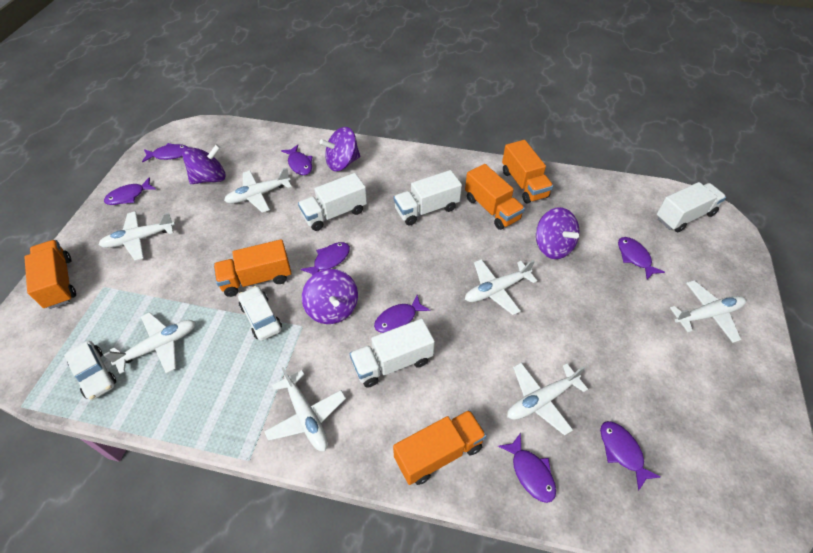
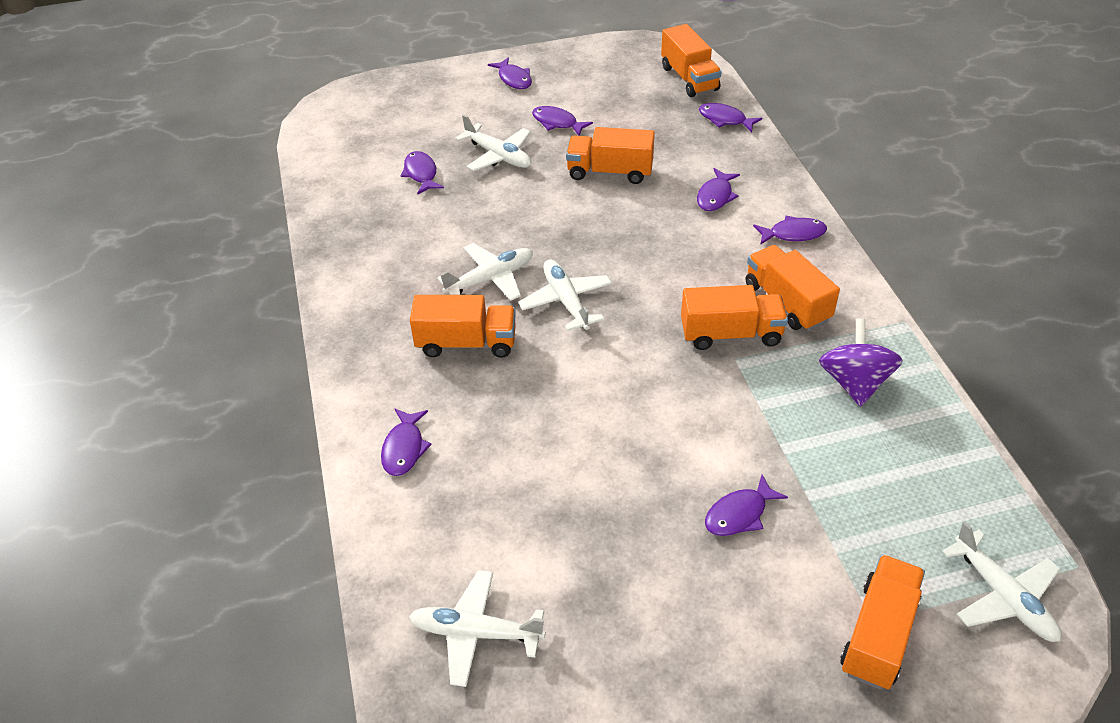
orange truck: [24,240,76,309] [214,239,291,297] [393,410,486,485] [465,164,525,230] [502,140,553,204] = 5 -> [410,295,516,358] [566,127,655,184] [661,24,722,97] [681,285,788,350] [746,245,840,331] [840,555,925,690] = 6
purple spinning top: [182,144,225,184] [302,269,358,324] [319,127,360,171] [536,207,579,259] = 4 -> [819,318,903,407] = 1
white car: [64,341,116,400] [238,286,282,341] = 2 -> none = 0
white plane: [99,211,175,261] [103,312,195,374] [224,168,292,213] [264,367,346,451] [465,259,537,315] [507,363,588,436] [670,280,746,343] = 7 -> [409,570,546,687] [437,243,533,301] [455,114,531,171] [518,259,612,331] [942,521,1062,642] = 5
white truck: [298,173,367,231] [350,319,435,388] [394,170,462,226] [657,182,726,232] = 4 -> none = 0

